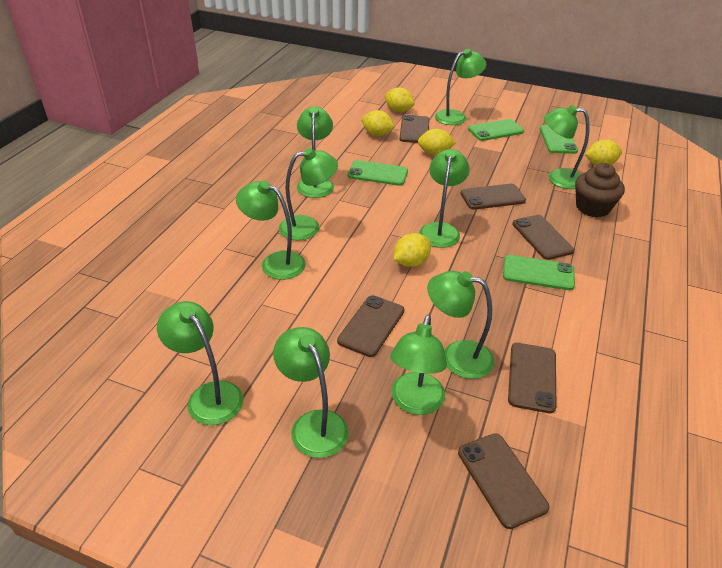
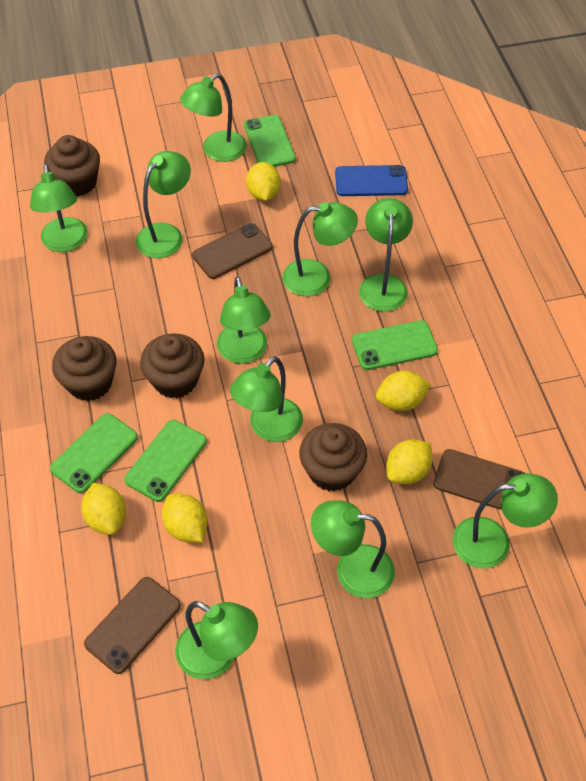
blue phone: none = 0 -> [335,165,408,196] = 1
brown cupcake: [575,163,625,217] = 1 -> [44,135,100,197] [52,336,117,401] [140,334,205,398] [299,423,367,492] = 4
brown phone: [337,295,404,357] [399,115,429,143] [458,433,549,529] [460,184,526,210] [508,343,556,413] [512,215,575,260] = 6 -> [84,577,181,674] [192,223,272,279] [433,449,524,510] = 3

